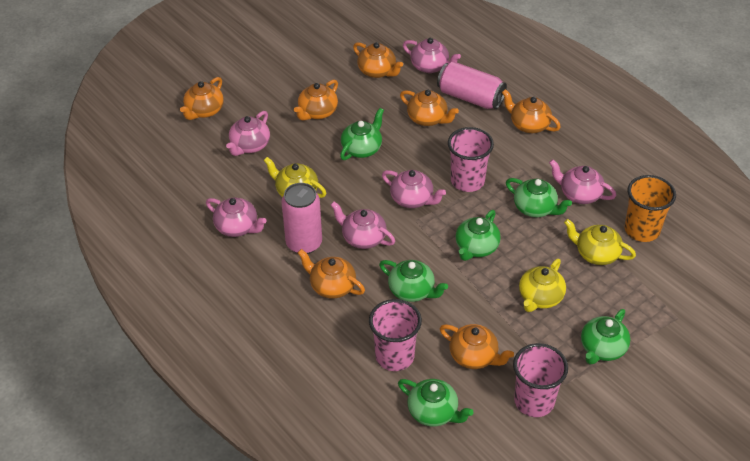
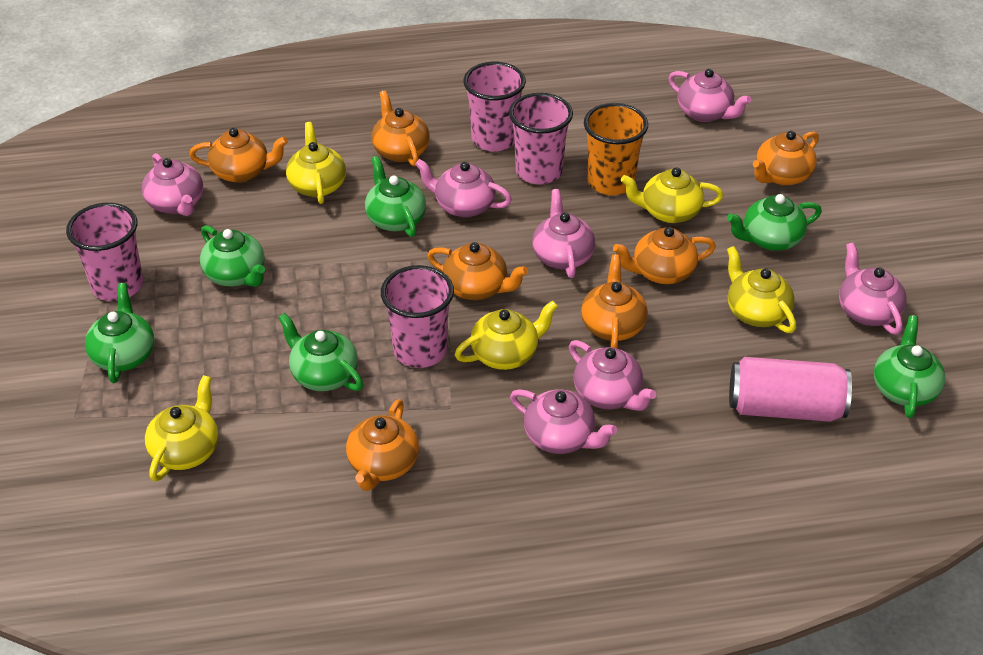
pink can: [281,183,322,254] [437,61,507,109] = 2 -> [729,357,852,422] = 1
pink cup: [369,299,422,371] [448,127,494,192] [513,343,568,417] = 3 -> [66,203,143,301] [381,265,454,368] [463,62,526,151] [509,93,573,185] = 4
pink teapot: [206,197,267,237] [226,111,270,156] [330,201,395,249] [382,170,446,208] [403,38,461,73] [549,159,616,204] = 6 -> [142,153,203,216] [415,159,512,217] [510,389,617,454] [532,189,595,278] [569,340,656,411] [668,69,751,122] [839,242,907,335] = 7
yellow teapot: [264,157,326,198] [519,258,566,312] [564,219,636,265] = 3 -> [145,375,218,481] [286,122,346,204] [455,300,558,370] [621,167,723,223] [727,246,796,333] = 5

